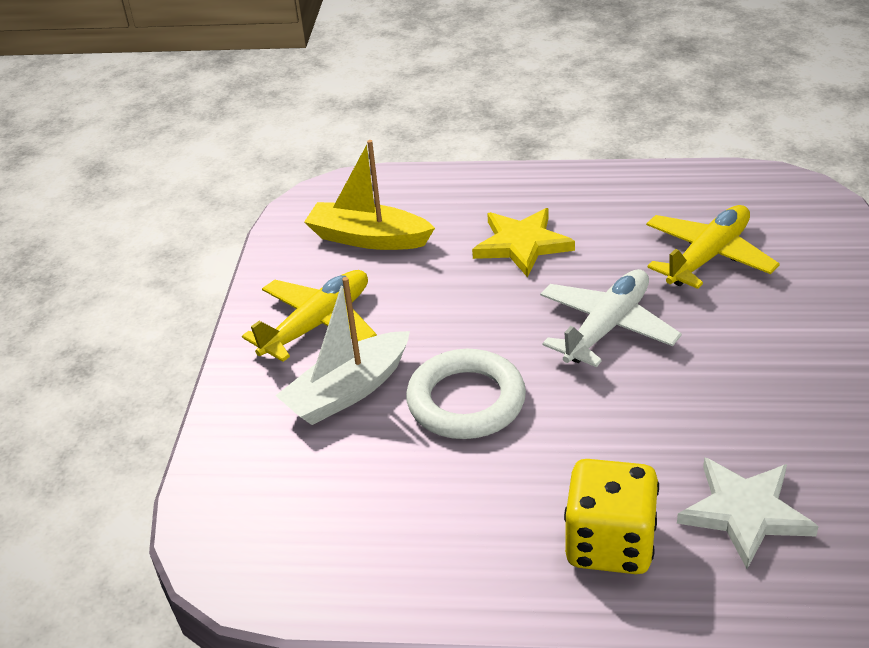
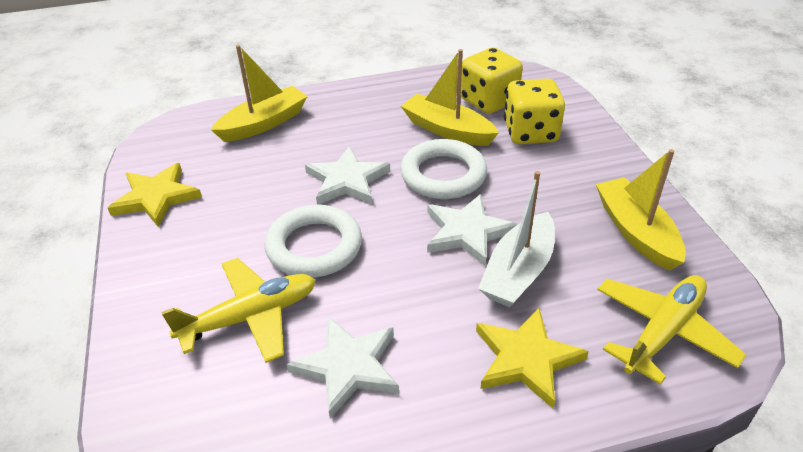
white plane: [540,269,682,367] = 1 -> none = 0
white ring: [406,349,526,439] = 1 -> [264,205,362,278] [400,139,487,199] = 2
white star: [677,457,819,569] = 1 -> [286,316,399,419] [305,146,390,205] [427,194,518,266] = 3
yellow boat: [304,140,435,250] = 1 -> [211,45,308,142] [401,49,499,146] [596,149,686,271] = 3
yellow dice: [564,459,659,574] = 1 -> [461,48,523,114] [504,79,565,144] = 2
yellow star: [472,208,575,278] = 1 -> [108,163,202,227] [476,308,589,408] = 2

